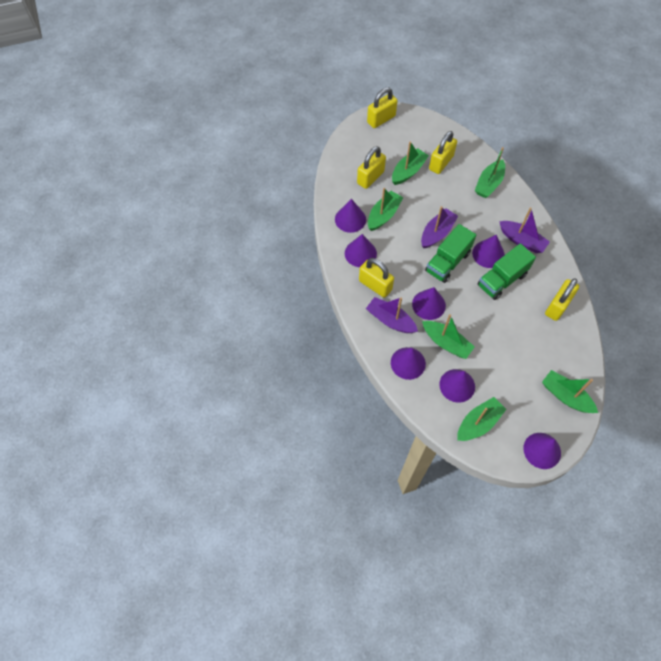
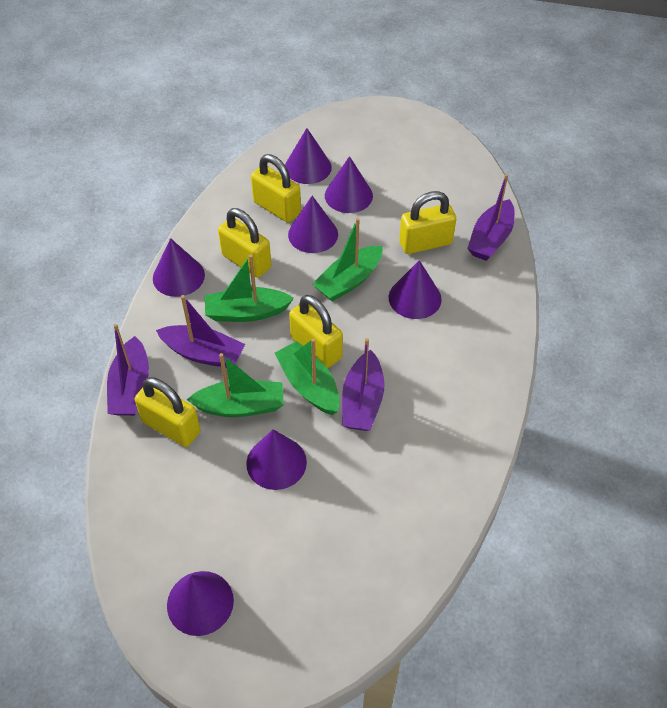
green boat: [368,188,403,231] [392,142,429,185] [422,314,475,359] [457,397,506,441] [475,147,505,198] [542,370,598,413] = 6 -> [187,353,284,417] [205,255,294,322] [275,338,340,415] [312,218,383,302] = 4
green truck: [425,224,476,283] [478,243,536,300] = 2 -> none = 0
purple boat: [366,297,418,333] [421,206,458,248] [499,207,550,253] = 3 -> [107,324,149,416] [156,295,245,368] [342,338,384,431] [467,174,515,261] = 4

